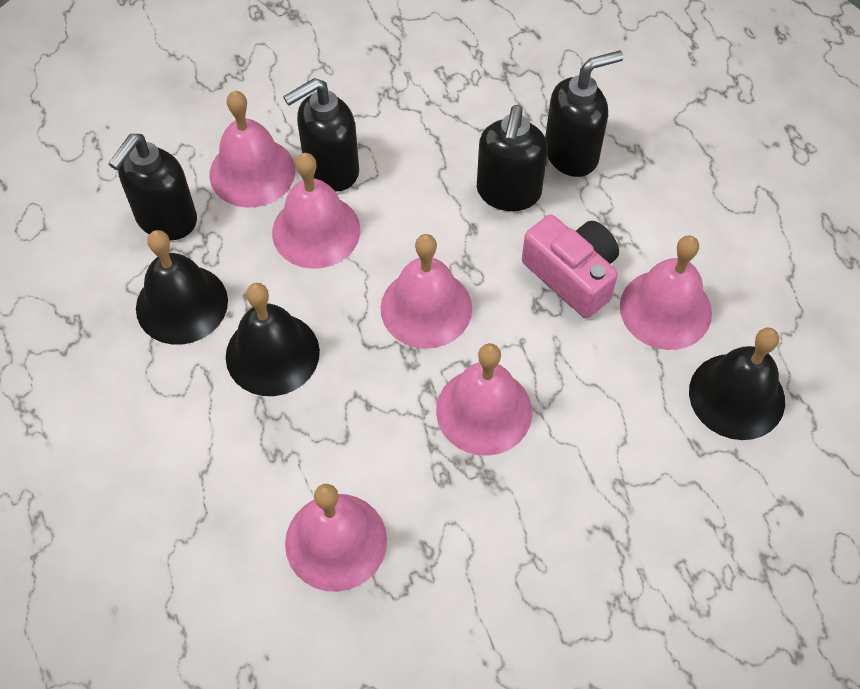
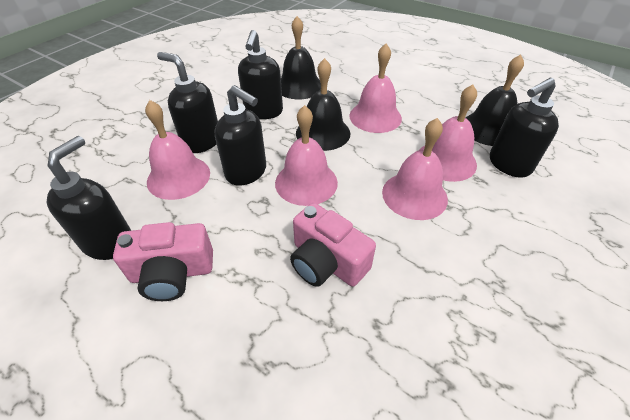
black soap dispenser: [108,134,197,240] [283,78,359,192] [477,105,548,211] [545,50,624,177] = 4 -> [47,136,131,260] [157,52,218,153] [215,85,266,186] [238,30,283,119] [490,78,559,178] = 5
pink bell: [210,91,295,208] [272,153,360,269] [285,484,387,592] [380,234,472,349] [436,343,532,456] [620,235,712,350] = 6 -> [145,100,210,200] [275,105,338,206] [349,44,402,133] [382,118,448,220] [419,84,477,182] = 5
pink camera: [522,214,619,318] = 1 -> [113,222,213,301] [290,203,376,287] = 2

